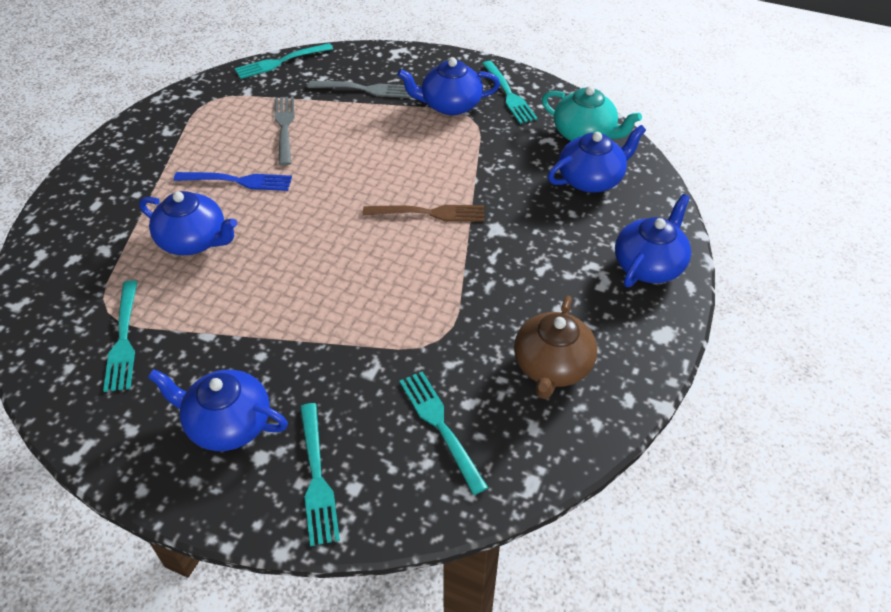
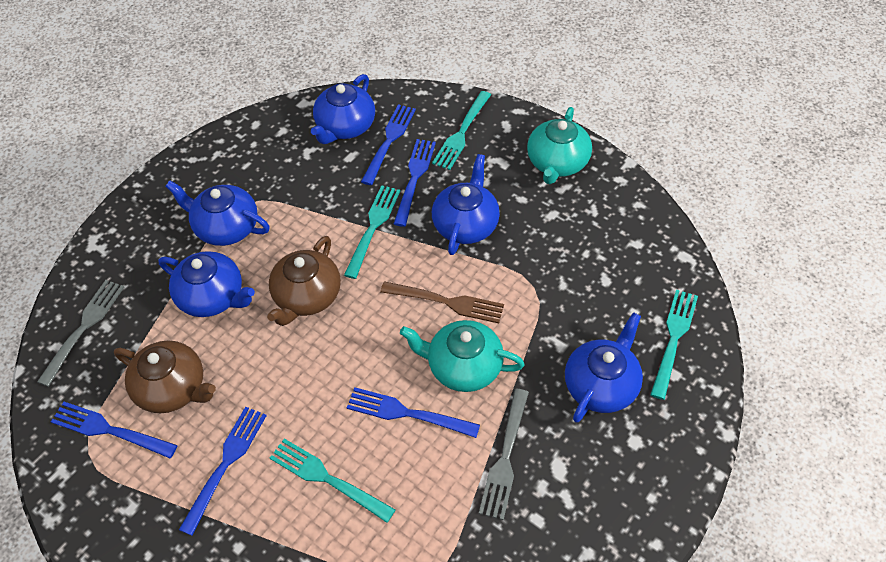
blue fork: [173,172,292,191] = 1 -> [51,402,178,458] [179,407,267,536] [347,387,480,438] [361,104,416,185] [394,139,436,227] = 5
brown teapot: [514,296,597,399] = 1 -> [114,341,216,413] [267,236,341,326] = 2
turquoise fork: [103,280,138,392] [235,43,333,79] [300,403,340,546] [399,371,488,495] [482,61,538,124] = 5 -> [270,439,395,523] [344,185,400,279] [432,91,491,170] [650,290,698,400] = 4
turquoise teapot: [542,86,642,141] = 1 -> [400,320,525,392] [527,107,592,184] = 2

